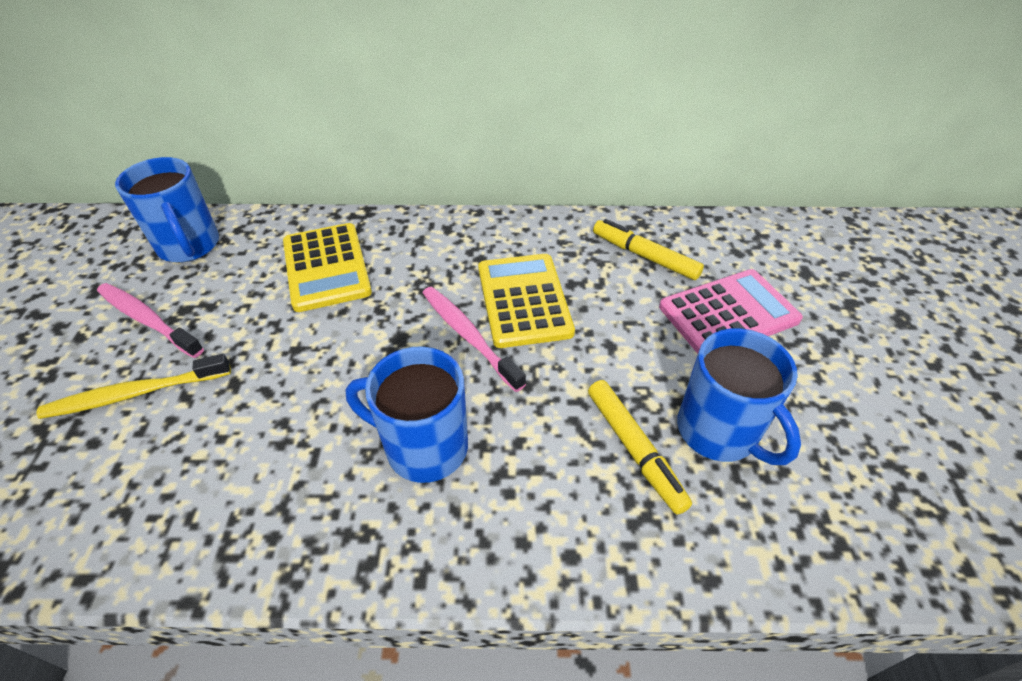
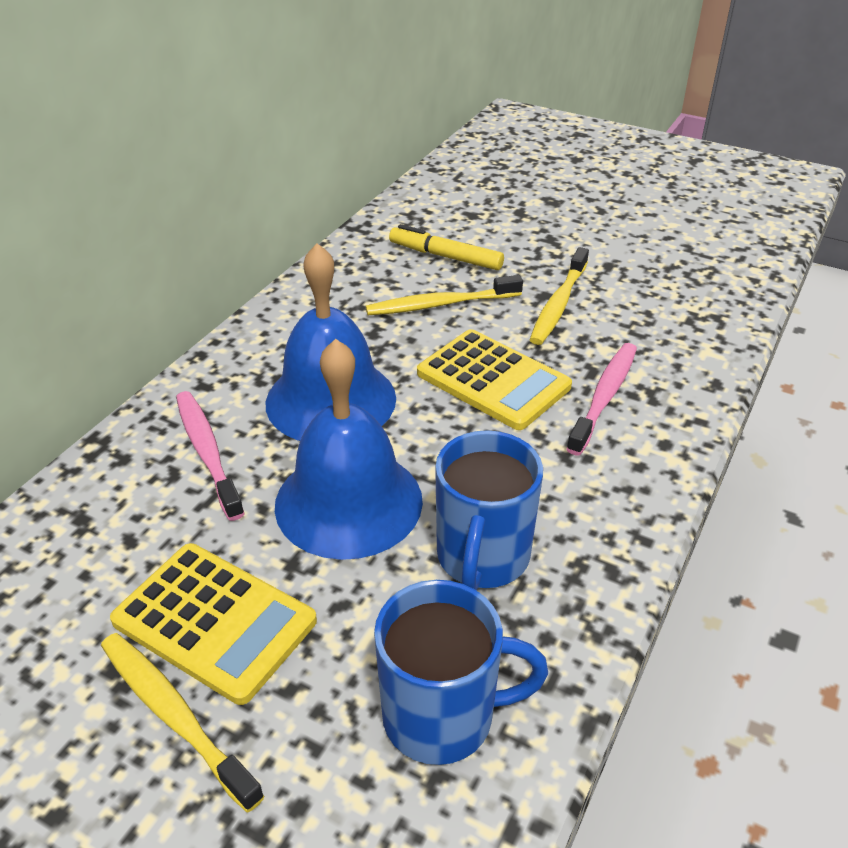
blue bell: none = 0 -> [266,243,396,441] [275,339,423,560] = 2
blue mug: [115,157,219,262] [345,346,468,483] [677,328,801,465] = 3 -> [374,580,548,765] [435,430,543,590] = 2
pink calculator: [659,269,803,354] = 1 -> none = 0
yellow marker: [588,380,692,515] [593,219,704,280] = 2 -> [389,224,504,270] = 1
yellow toothbrush: [36,354,231,419] = 1 -> [101,633,265,812] [366,275,523,315] [530,247,589,345] = 3

